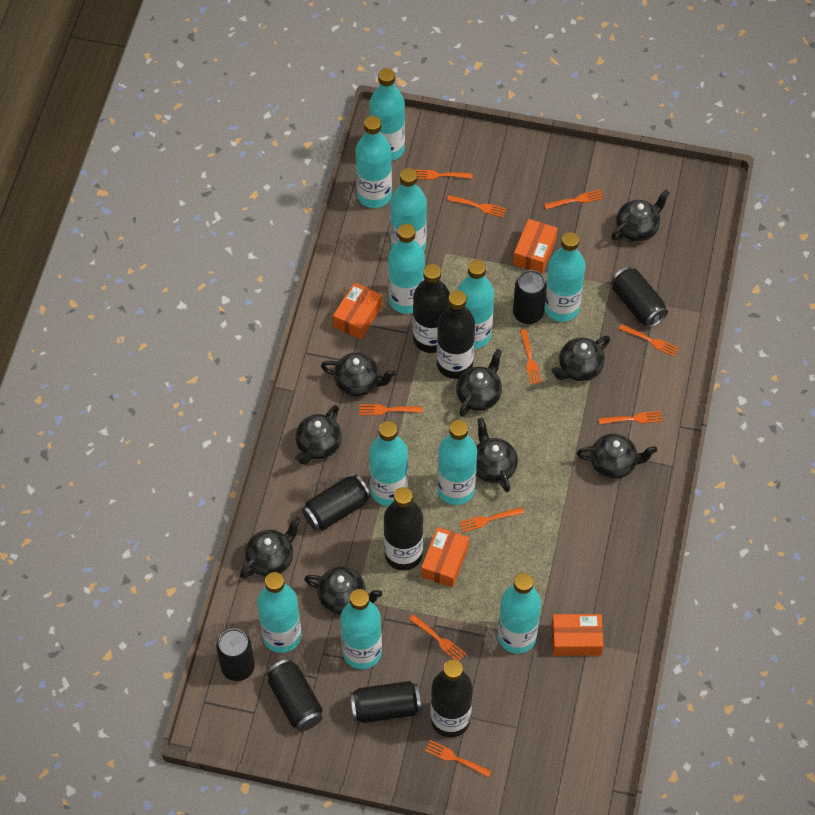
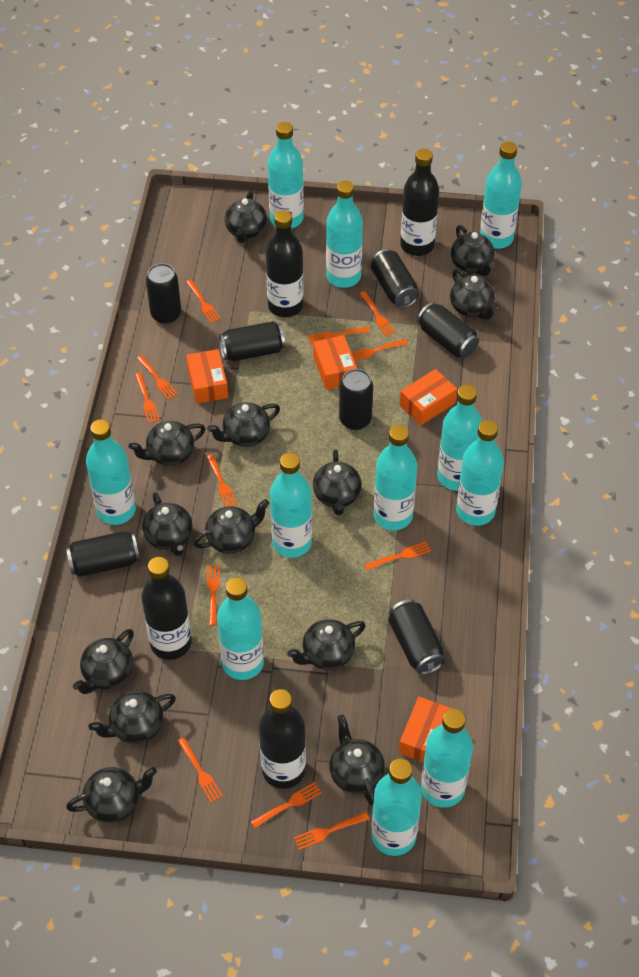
black can: [216,628,255,681] [266,659,323,731] [302,475,371,531] [350,681,421,723] [513,270,547,324] [611,267,668,328] = 6 -> [66,531,140,577] [146,263,181,324] [219,321,285,361] [339,369,373,430] [371,249,419,308] [389,599,445,675] [417,302,479,358] = 7
black teapot: [240,517,300,578] [295,405,342,464] [304,567,382,614] [321,352,396,396] [456,349,502,417] [476,418,518,492] [551,336,610,381] [577,434,657,479] [611,190,670,242] = 9 -> [66,767,157,823] [73,629,134,694] [89,691,176,744] [128,421,206,466] [143,492,192,556] [194,499,269,554] [207,402,280,447] [225,191,267,243] [287,619,366,670] [313,449,362,515] [329,715,385,805] [450,269,497,320] [451,225,494,276] = 13
orange fork: [359,405,423,415] [409,614,466,661] [415,170,472,180] [425,740,491,777] [447,195,506,218] [459,507,524,532] [520,329,542,385] [544,190,603,209] [598,411,662,424] [619,324,679,357] = 10 -> [135,373,160,423] [137,355,178,400] [178,737,223,802] [186,279,220,323] [207,454,237,507] [207,565,220,626] [251,782,322,828] [294,812,370,850] [308,327,370,344] [352,339,408,361] [360,291,395,336] [364,541,431,570] = 12

